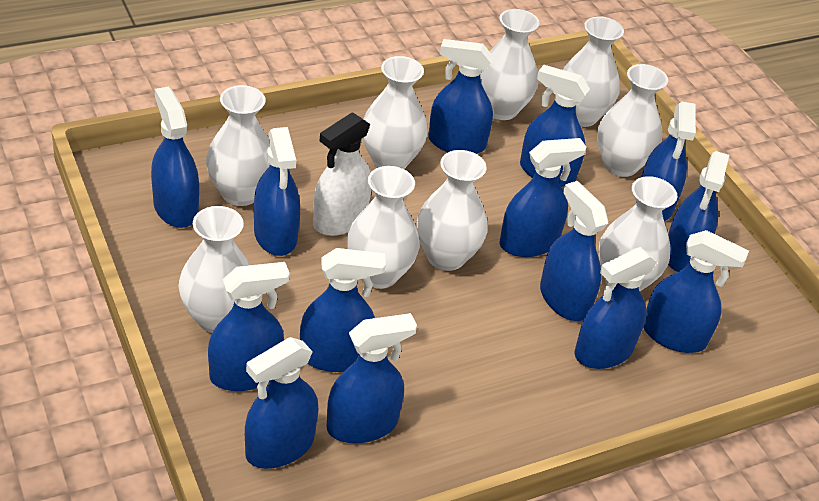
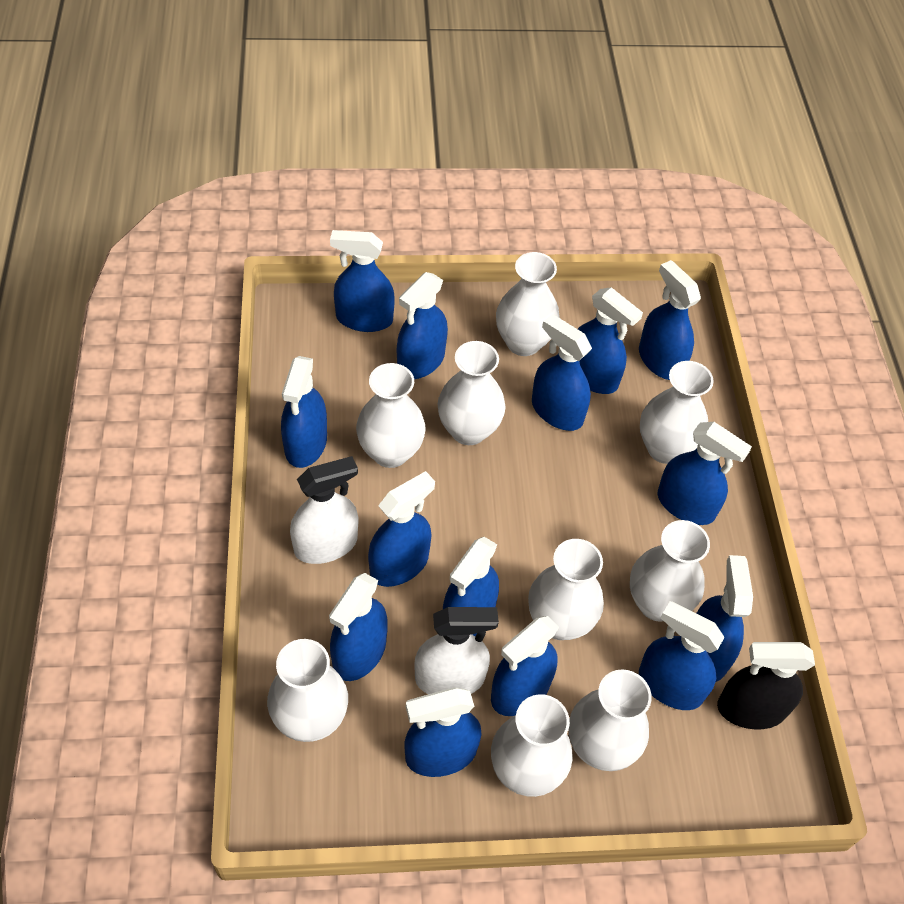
black spray bottle: none = 0 -> [717,642,815,730] = 1
white spray bottle: [313,112,371,236] = 1 -> [290,456,358,564] [414,607,499,694] = 2

